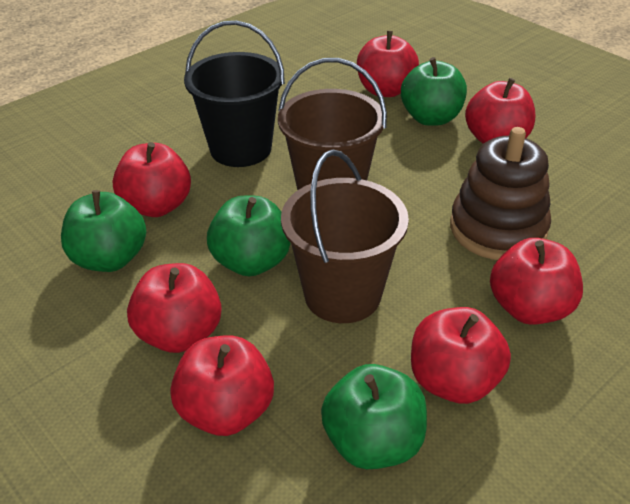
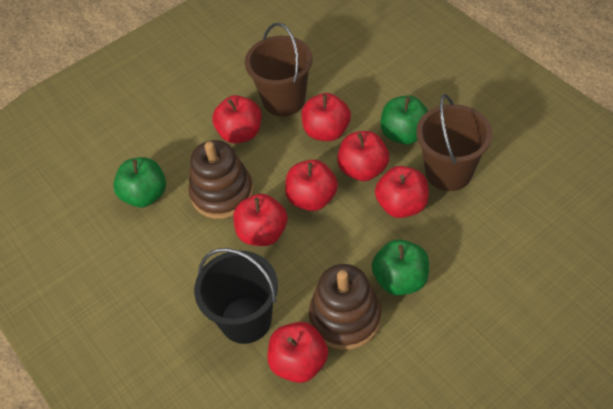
brown stacking toy: [450,127,551,260] = 1 -> [189,140,254,219] [309,264,381,350] = 2
green apple: [61,190,146,272] [207,195,290,276] [321,364,427,469] [401,57,467,126] = 4 -> [113,157,166,207] [372,239,429,296] [381,95,428,144] = 3

